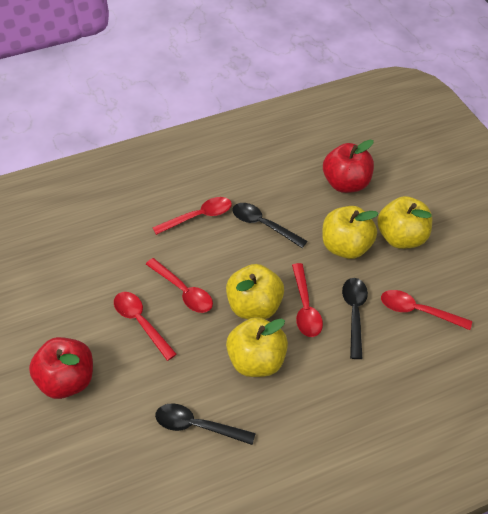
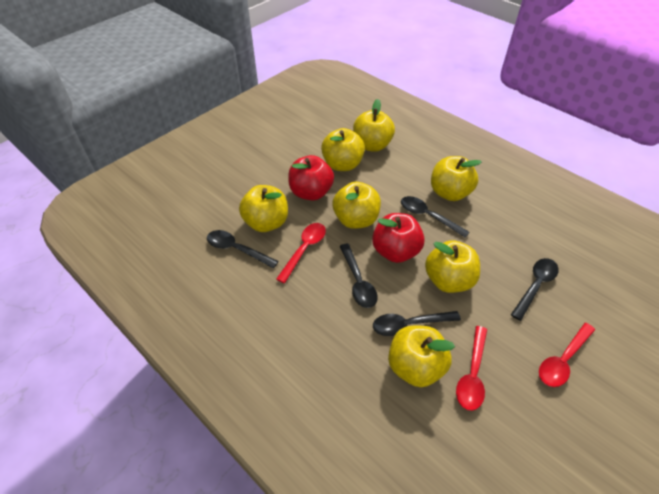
black spoon: [155,403,256,445] [232,203,307,248] [342,278,368,359] = 3 -> [207,230,278,268] [340,244,378,308] [373,311,461,336] [401,196,470,238] [511,258,559,321] = 5
red spoon: [114,292,177,361] [146,258,213,313] [152,197,232,235] [292,263,323,337] [381,290,472,330] = 5 -> [276,223,326,283] [456,326,487,411] [539,323,595,387] = 3
yellow apple: [226,264,284,319] [226,317,288,377] [322,206,379,259] [377,196,432,249] = 4 -> [239,185,288,232] [321,128,365,171] [333,182,381,229] [353,99,395,152] [388,326,455,387] [425,240,480,293] [431,156,482,201] = 7

